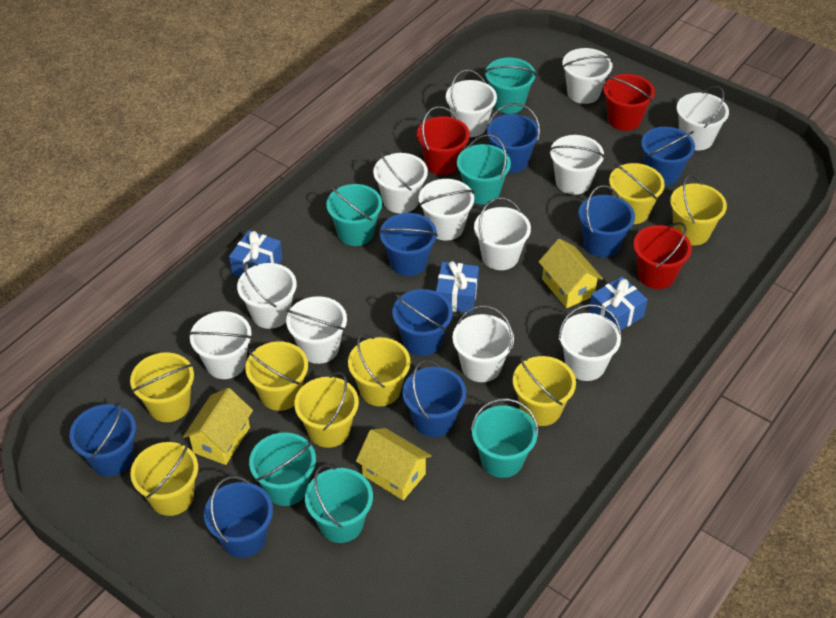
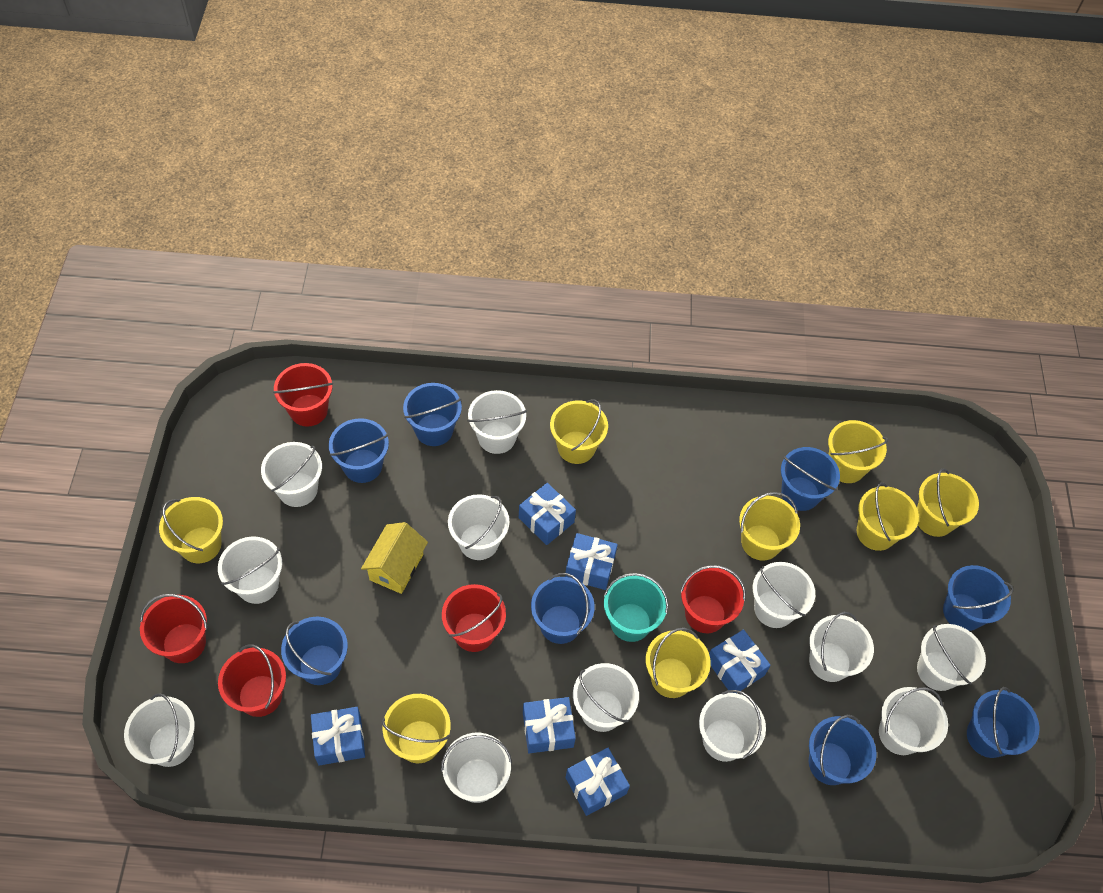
blue gift: [229,230,283,277] [436,261,479,313] [589,276,648,330] = 3 -> [311,707,365,765] [519,483,576,545] [523,697,576,753] [565,533,618,590] [565,748,630,816] [709,629,771,693] = 6
red bucket: [417,106,470,175] [603,74,655,131] [633,222,692,289] = 3 -> [140,594,208,663] [218,644,286,717] [273,363,333,426] [442,584,506,652] [680,565,746,633] = 5
turquoise bucket: [249,432,316,506] [305,464,373,543] [326,184,382,246] [457,134,511,205] [471,398,539,478] [484,58,536,114] = 6 -> [604,573,668,642] = 1
yellow house: [183,388,253,465] [356,428,431,500] [539,239,603,308] = 3 -> [361,522,428,594] = 1

